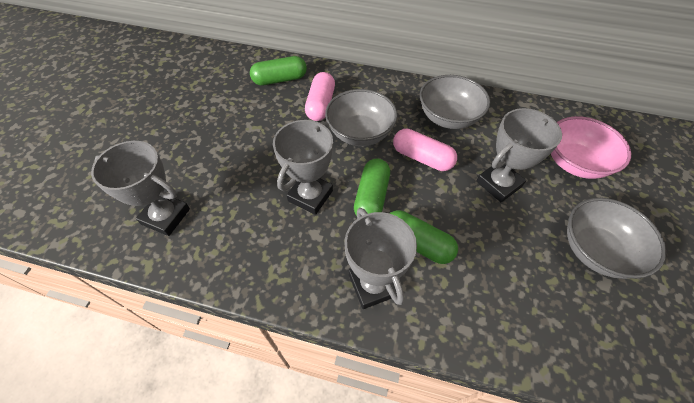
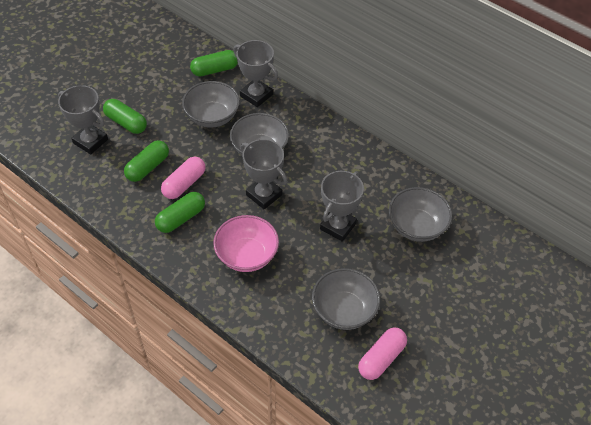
green capsule: [250,56,307,85] [354,159,390,216] [390,210,458,264] = 3 -> [103,99,147,134] [124,140,169,182] [155,192,205,233] [190,50,238,77] = 4
grey bowl: [325,89,398,146] [420,75,490,129] [567,198,666,279] = 3 -> [182,81,240,128] [230,113,289,156] [312,268,380,330] [389,187,452,242] = 4

